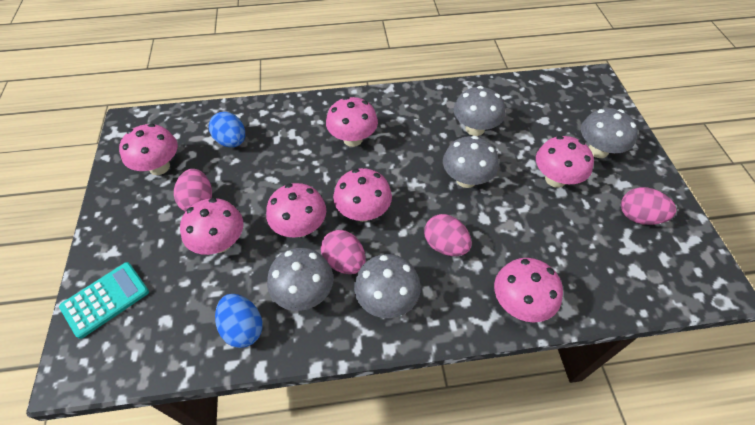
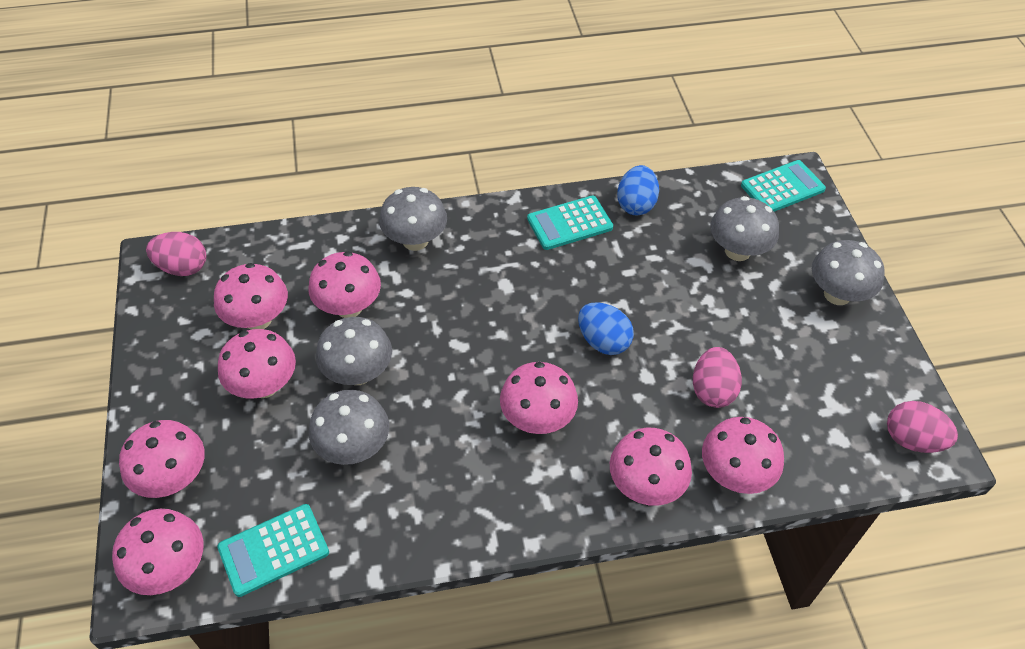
pink egg: [174,169,212,212] [321,230,366,274] [424,214,472,256] [621,187,676,225] = 4 -> [146,232,206,276] [693,347,742,408] [887,401,958,453] = 3
pink mushroom: [119,124,178,175] [180,198,243,255] [266,183,326,238] [326,97,378,147] [333,168,392,222] [494,258,563,322] [536,136,594,188] = 7 -> [112,509,204,595] [119,420,205,498] [214,263,288,330] [218,329,296,399] [308,251,381,318] [500,362,578,434] [610,428,692,506] [702,417,784,494] = 8
turquoise calculator: [59,262,149,339] = 1 -> [217,504,329,597] [527,195,613,250] [741,160,826,212] = 3

